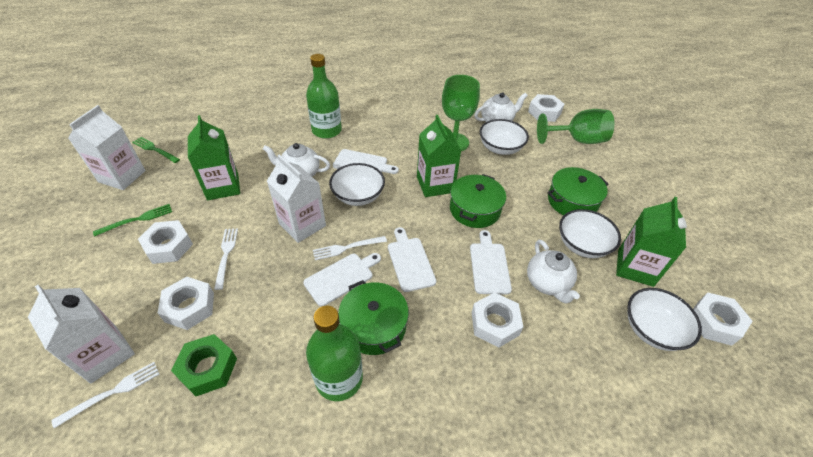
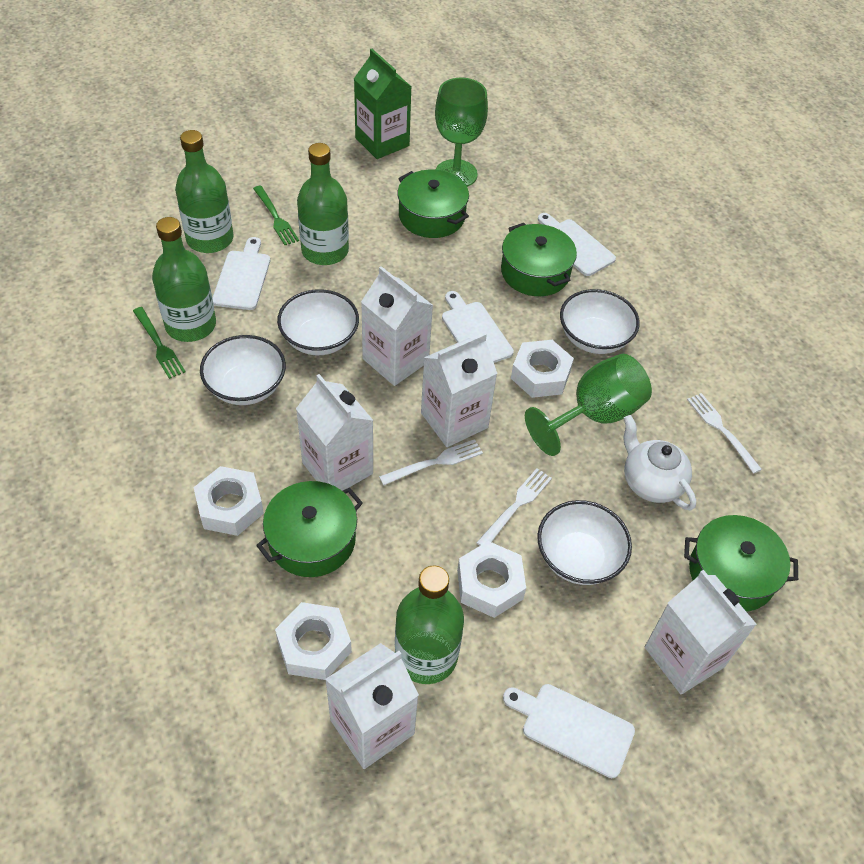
green bottle: [306,54,342,139] [306,306,363,401] = 2 -> [152,217,216,342] [175,130,234,253] [297,143,349,265] [395,565,464,684] = 4
green carton: [188,115,240,200] [417,115,461,197] [616,197,687,287] = 3 -> [354,49,412,159] = 1
green nut: [171,334,237,396] = 1 -> none = 0
green pot: [338,280,409,355] [450,174,506,228] [548,167,609,215] = 3 -> [256,481,363,577] [397,170,469,238] [501,223,577,296] [684,515,798,612] = 4
white carton: [28,285,135,384] [68,105,146,190] [267,155,326,243] = 3 -> [296,374,374,491] [325,643,419,769] [361,266,433,386] [421,333,498,447] [645,570,757,694] = 5
white nut: [138,220,193,264] [158,277,214,330] [471,292,523,348] [528,94,564,122] [693,292,753,346] = 5 -> [193,466,264,536] [275,602,352,680] [457,541,526,618] [511,340,574,398] = 4
white teapot: [263,143,330,177] [474,92,528,122] [527,240,580,304] = 3 -> [624,415,696,511] = 1

